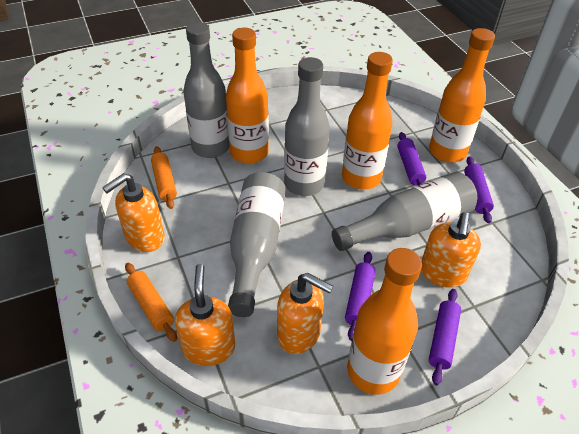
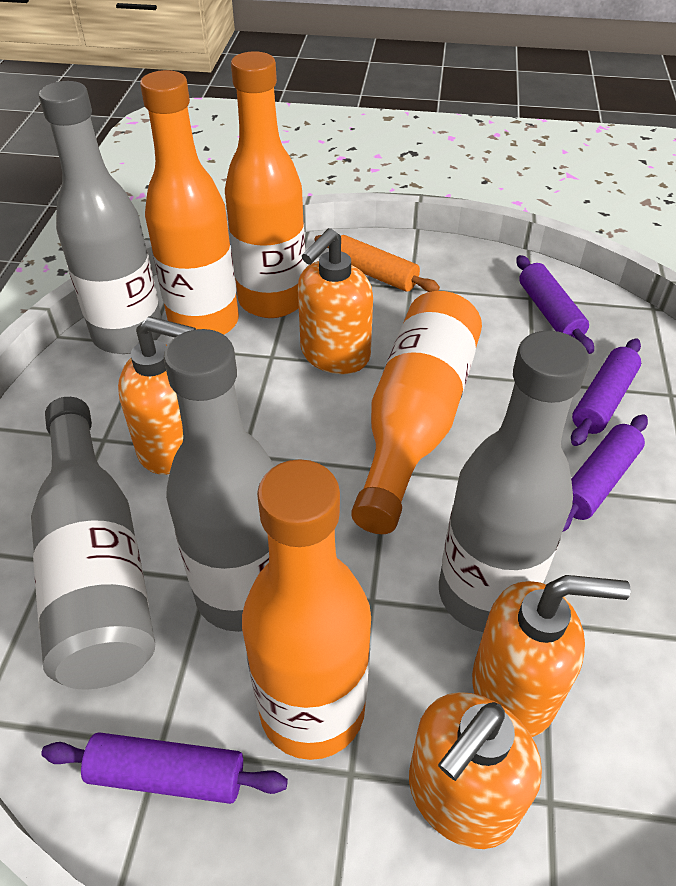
orange rolling pin: [125,263,177,342] [151,146,177,209] = 2 -> [315,235,440,292] = 1

